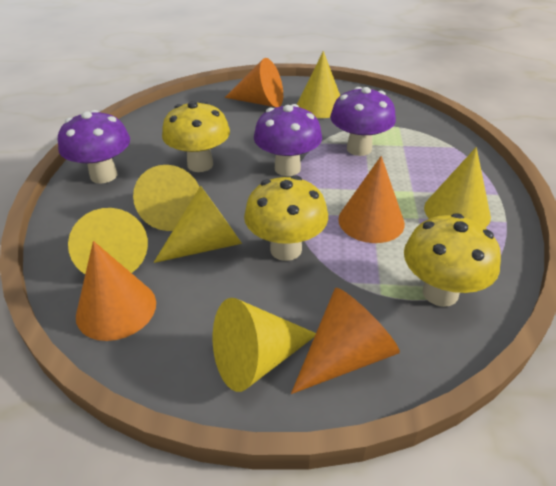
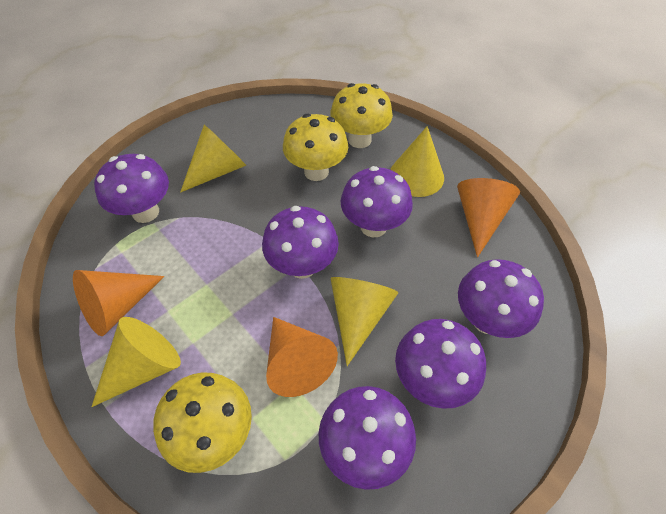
orange cone: [76,241,156,341] [225,58,283,107] [291,288,400,394] [338,156,405,243] = 4 -> [73,270,164,336] [266,317,338,397] [457,178,520,257] = 3
purple mushroom: [58,110,130,184] [254,104,322,176] [330,87,396,156] = 3 -> [94,154,169,223] [262,206,339,279] [319,386,416,490] [341,166,413,237] [395,319,486,409] [458,259,544,338] = 6
yellow cone: [68,208,148,274] [133,165,199,231] [153,186,242,263] [213,298,316,392] [297,51,340,118] [424,147,491,228] = 6 -> [92,317,181,407] [180,125,246,192] [330,277,399,366] [390,126,444,197] = 4

